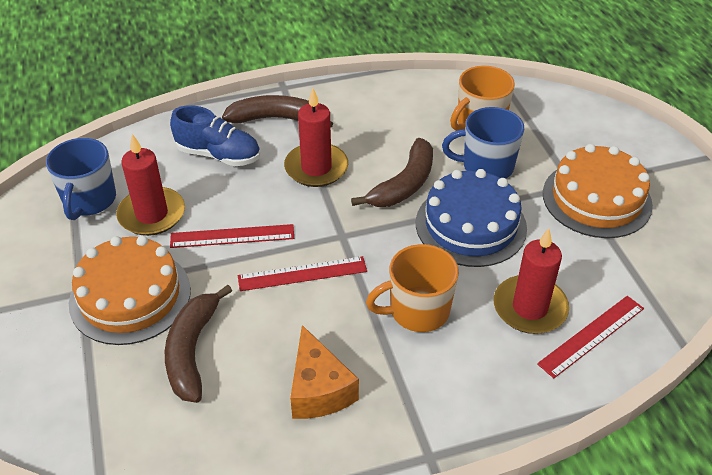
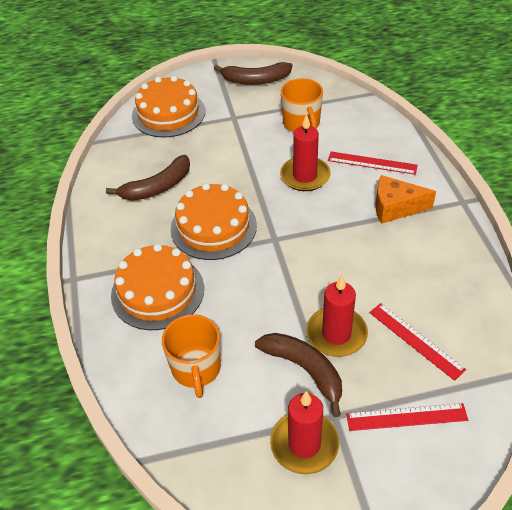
blue cake: [416,169,527,267] = 1 -> none = 0
blue mug: [46,138,116,220] [442,107,524,179] = 2 -> none = 0
blue shoe: [170,105,260,166] = 1 -> none = 0
orange cake: [69,236,191,345] [543,144,653,238] = 2 -> [111,243,204,330] [132,76,205,138] [171,183,257,260] = 3

